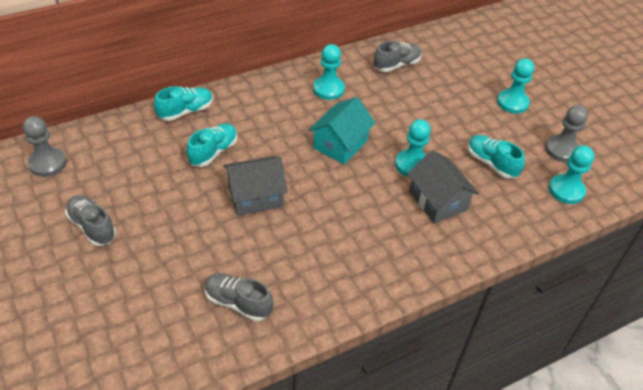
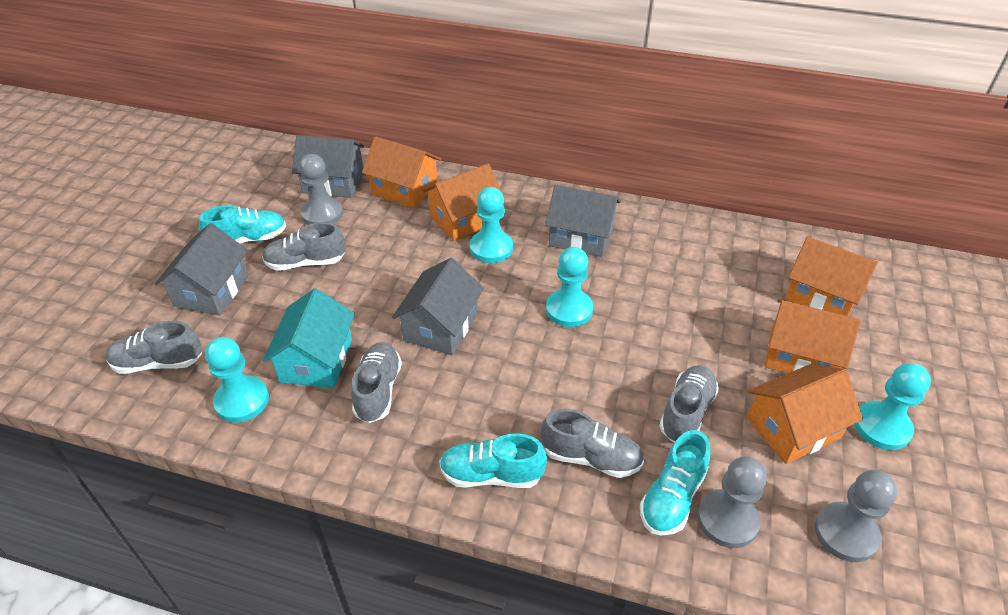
grey house: [223,156,288,216] [407,150,479,224] = 2 -> [155,223,248,315] [292,135,365,198] [392,258,484,355] [545,185,621,257] = 4
grey pawn: [23,116,66,177] [545,105,588,162] = 2 -> [299,154,343,225] [697,456,767,548] [815,470,897,562] = 3
grey shoe: [65,195,116,246] [204,273,274,321] [374,41,422,72] = 3 -> [106,321,202,374] [262,222,346,271] [351,342,402,423] [541,409,644,478] [659,365,719,442] = 5
orange house: none = 0 -> [362,137,441,208] [423,163,505,241] [747,365,863,464] [765,299,861,374] [785,237,878,316] = 5

